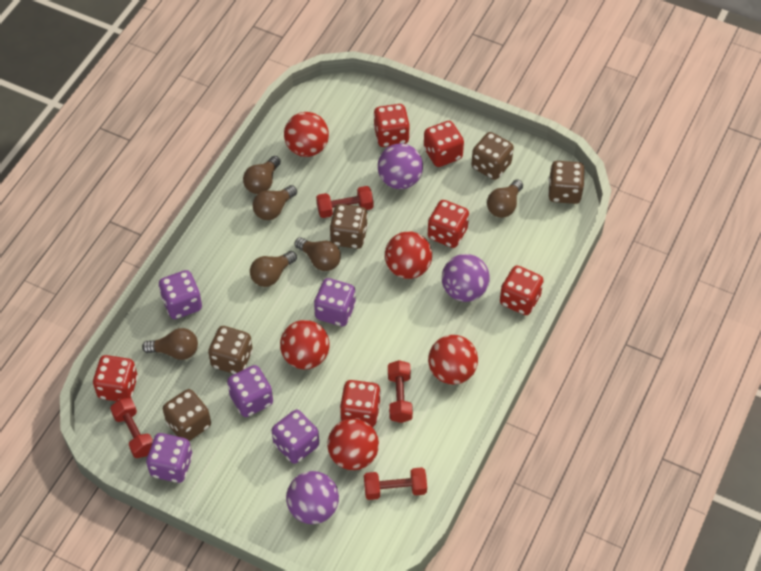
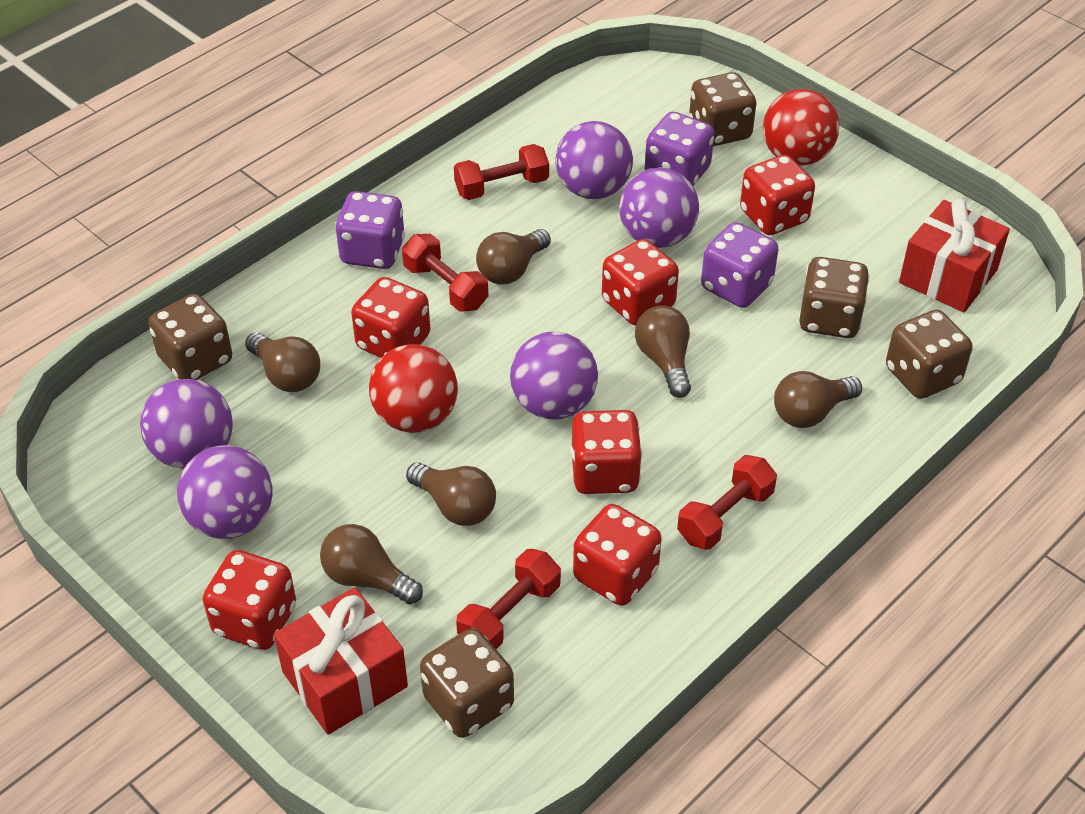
purple ball: [286,471,339,524] [378,143,423,189] [442,254,490,302] = 3 -> [140,379,233,469] [177,445,273,539] [510,332,598,419] [555,121,633,199] [619,167,699,248] = 5
purple dice: [146,433,193,483] [159,270,202,319] [227,365,273,417] [272,410,319,464] [314,278,356,326] = 5 -> [335,191,405,269] [645,112,714,186] [701,222,779,308] = 3
red ball: [280,320,329,369] [284,112,329,157] [327,418,379,470] [385,231,432,279] [428,335,478,385] = 5 -> [369,344,458,433] [763,89,839,166] = 2
red gift: none = 0 -> [274,587,408,735] [899,199,1010,312] = 2

